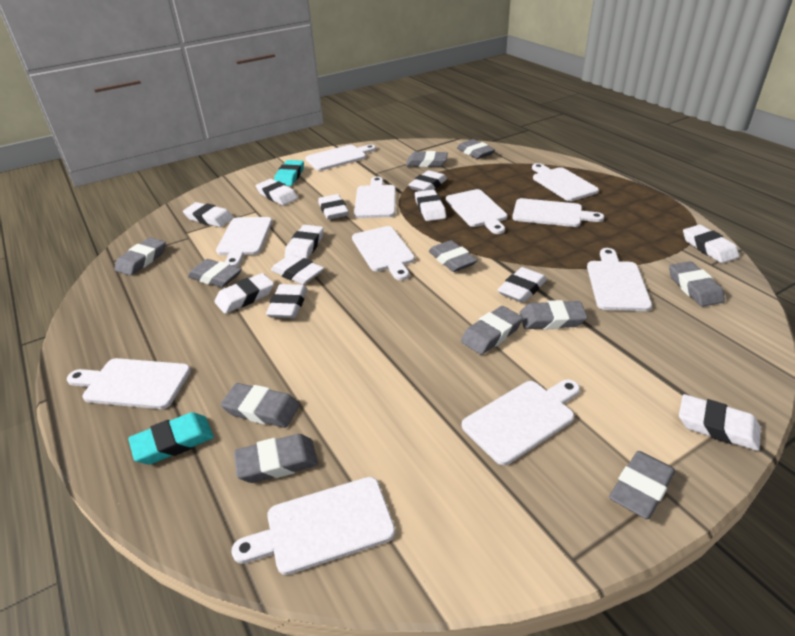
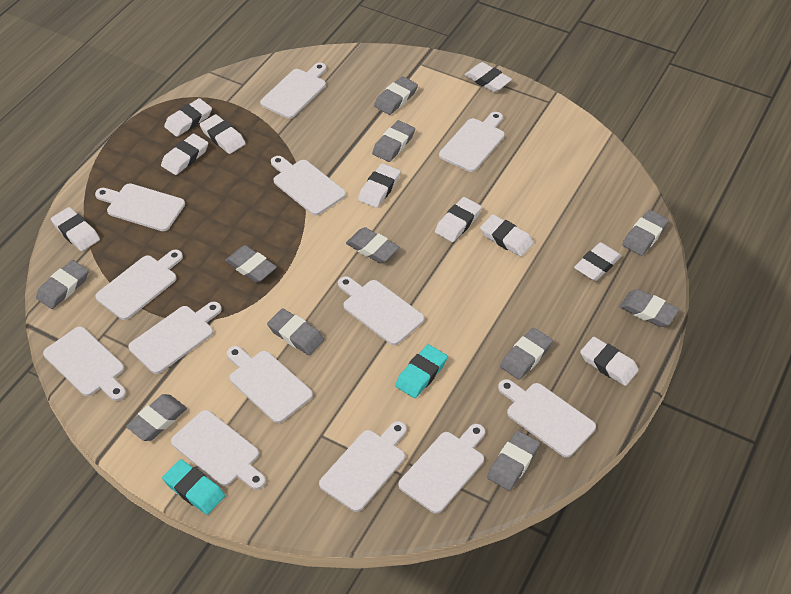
white cutting board: [67,358,191,409] [216,217,272,267] [231,477,395,575] [305,145,376,171] [352,226,415,280] [354,177,396,218] [446,189,507,234] [462,380,580,465] [512,198,604,227] [532,163,599,201] [587,248,652,311] = 11 -> [43,327,126,401] [95,183,185,231] [95,250,183,320] [128,302,222,374] [171,410,266,490] [227,346,313,423] [260,63,326,119] [271,156,346,216] [319,421,406,512] [338,276,424,345] [399,424,485,514] [439,112,505,172] [498,379,596,457] = 13
white eraser: [183,202,233,227] [214,273,274,314] [256,179,298,206] [266,284,307,318] [271,254,324,285] [285,225,324,259] [318,194,349,220] [408,170,447,191] [415,190,446,221] [497,267,547,303] [679,394,761,451] [683,225,739,263] = 12 -> [51,207,100,251] [161,133,208,175] [164,98,212,137] [200,114,246,154] [358,163,401,208] [435,197,482,242] [465,62,512,92] [480,214,534,257] [574,242,622,281] [580,337,639,386] = 10

